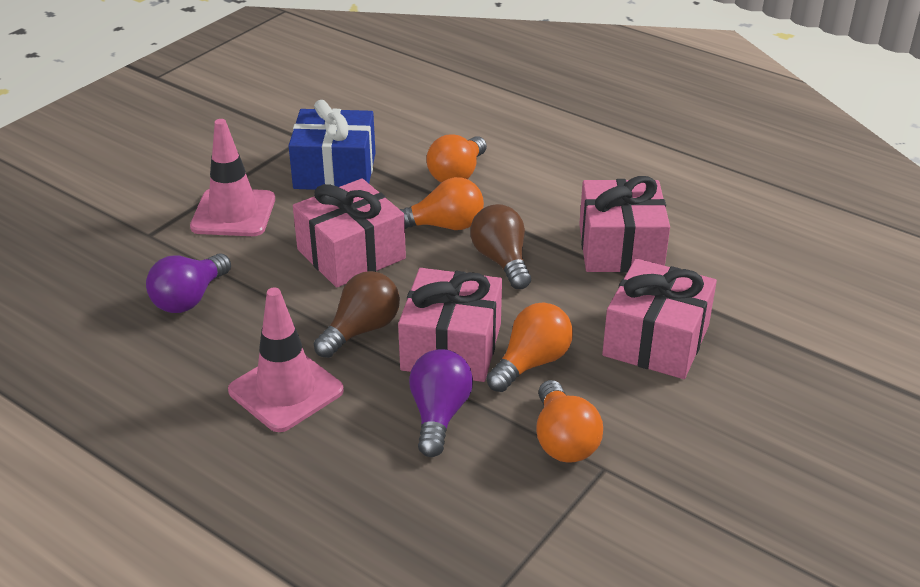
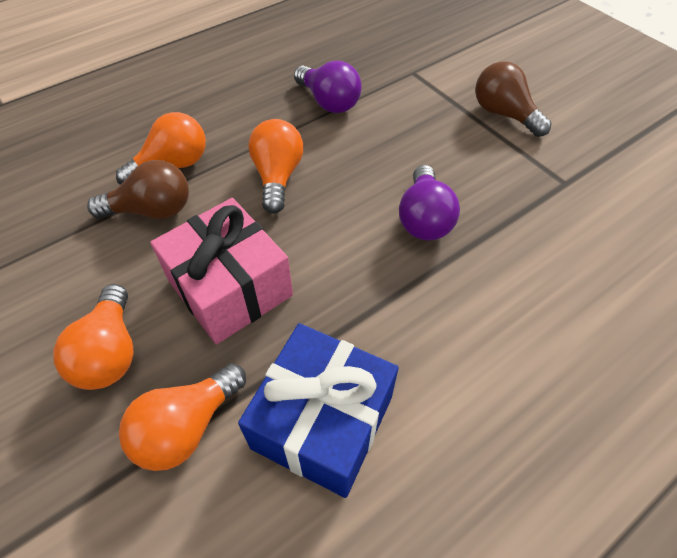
pink gift: [293,178,406,287] [398,268,502,382] [579,176,670,273] [602,258,717,379] = 4 -> [150,198,293,344] = 1
pink traffic cone: [190,119,275,236] [228,287,344,432] = 2 -> none = 0

